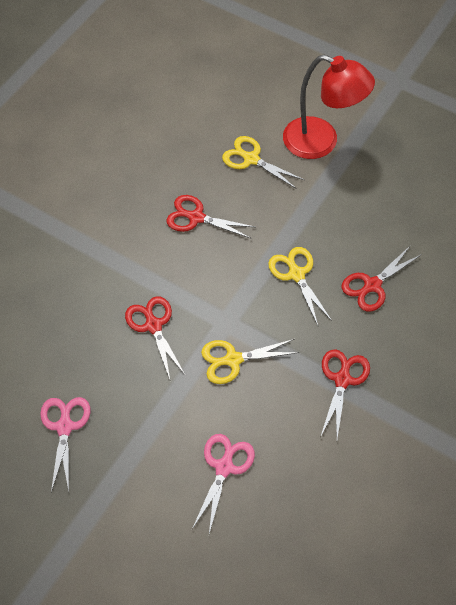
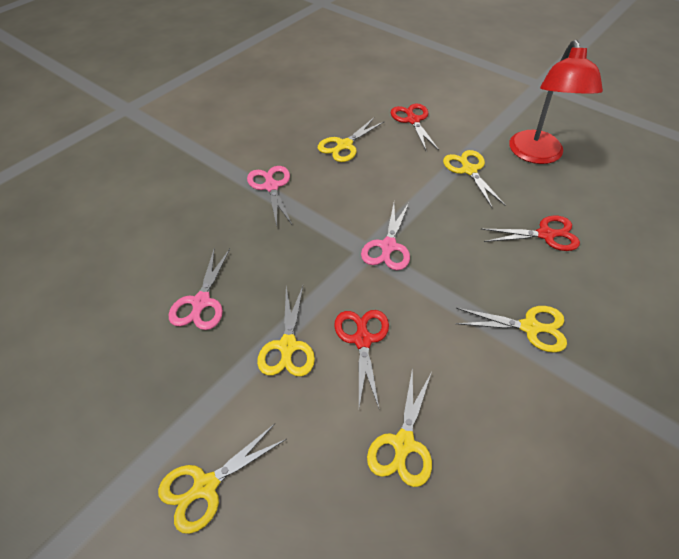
pink scissors: [40,397,91,492] [192,434,255,534] = 2 -> [169,249,230,330] [247,166,292,227] [361,203,410,270] = 3
red scissors: [125,296,186,379] [166,195,255,239] [321,349,370,438] [341,245,422,312] = 4 -> [334,310,389,408] [391,104,439,150] [481,215,580,251] = 3
yellow scissors: [201,339,299,384] [222,136,304,189] [268,247,332,325] = 3 -> [158,424,287,534] [257,286,315,376] [318,118,384,162] [367,367,432,487] [443,150,506,207] [455,306,567,353] = 6

